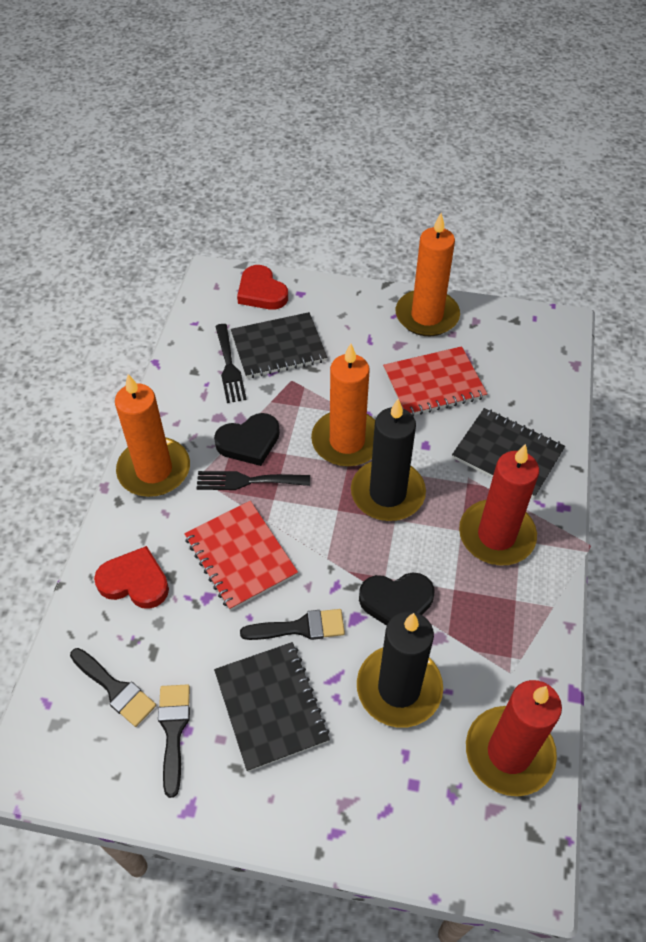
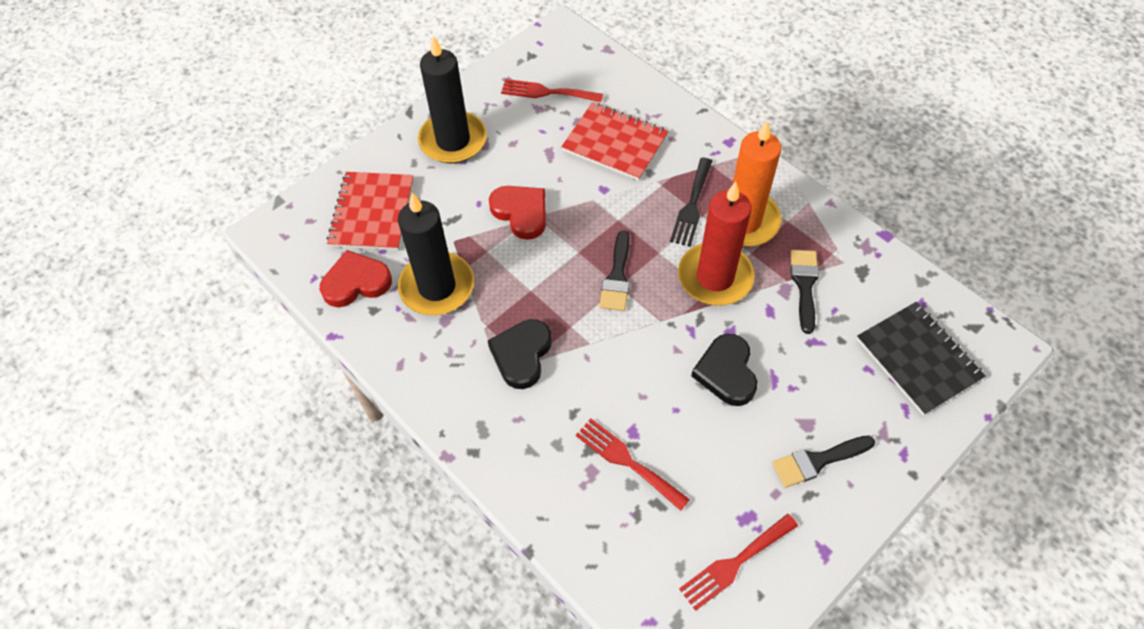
black fork: [196,471,310,490] [215,324,247,403] = 2 -> [670,157,712,247] = 1
black notebook: [214,642,330,772] [231,312,327,378] [452,408,565,498] = 3 -> [857,302,986,415] = 1
orange candle: [115,374,190,497] [311,343,375,467] [396,213,460,336] = 3 -> [708,120,782,247] = 1
red candle: [459,444,539,566] [466,680,562,796] = 2 -> [678,182,755,306] = 1
red fork: none = 0 -> [501,79,603,102] [576,419,690,511] [679,514,798,611] = 3

